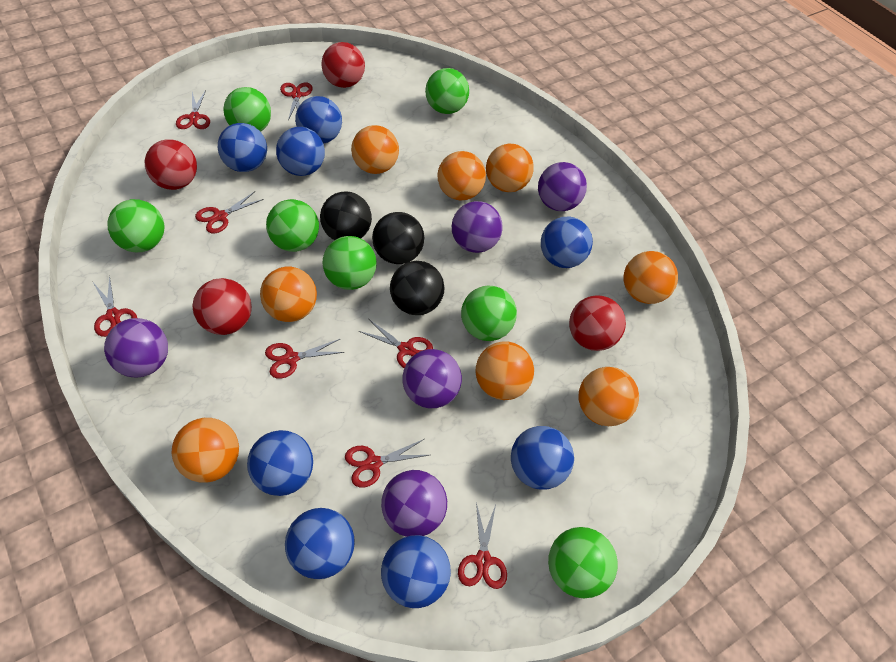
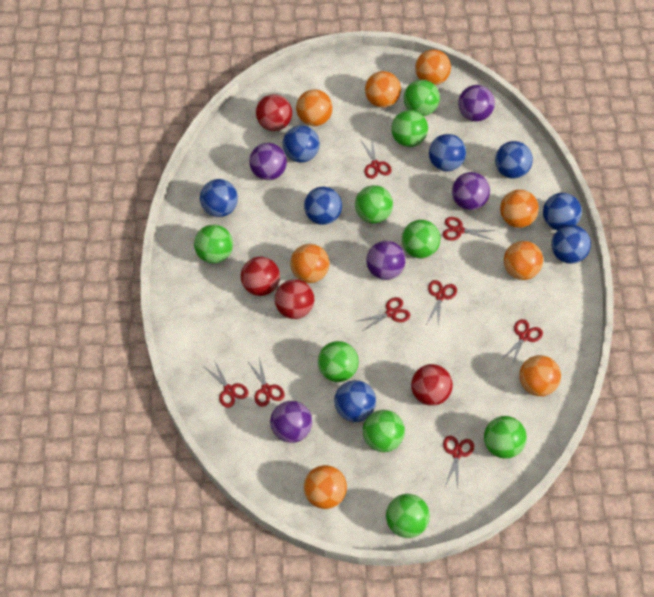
black ball: [320,191,372,240] [372,212,424,264] [390,261,444,315] = 3 -> none = 0
green ball: [107,199,164,252] [223,87,271,132] [266,199,319,252] [323,236,377,290] [425,68,469,114] [461,286,517,341] [548,527,618,598] = 7 -> [194,225,233,263] [318,341,359,382] [355,185,393,224] [363,410,405,452] [386,494,430,538] [391,110,428,147] [402,220,440,258] [404,80,440,116] [484,416,527,459] = 9

